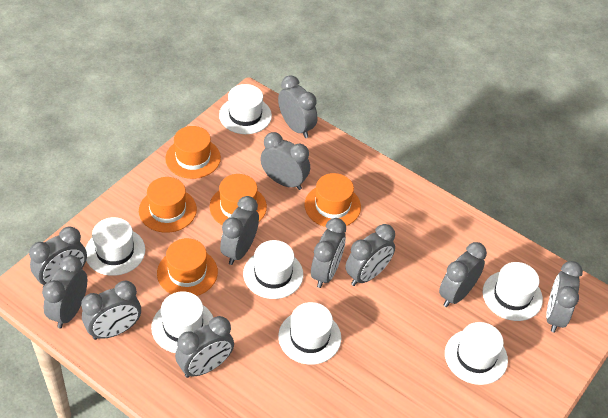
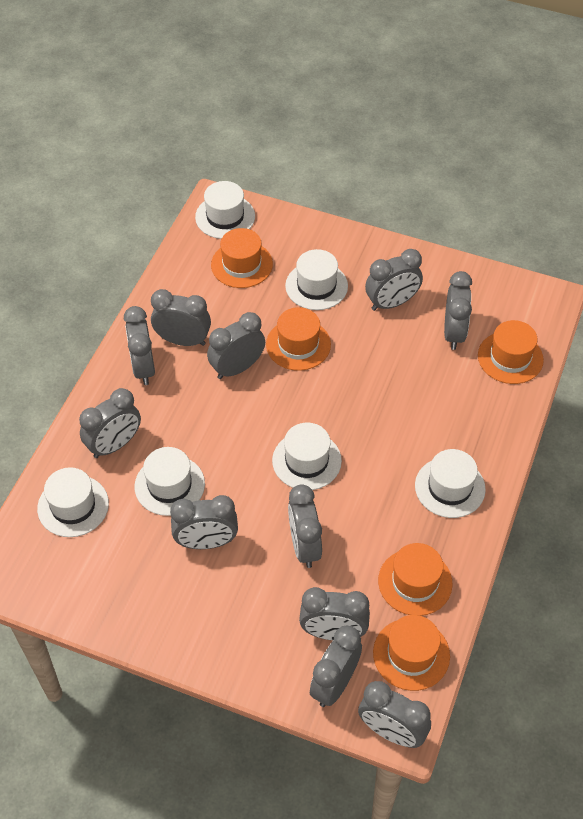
white hat: [85,217,145,276] [151,291,213,353] [219,84,272,134] [243,240,303,299] [278,302,341,365] [445,322,508,385] [483,262,543,321] = 7 -> [37,467,109,537] [135,447,205,516] [195,181,255,239] [272,422,342,490] [285,249,348,310] [415,449,486,518] = 6

